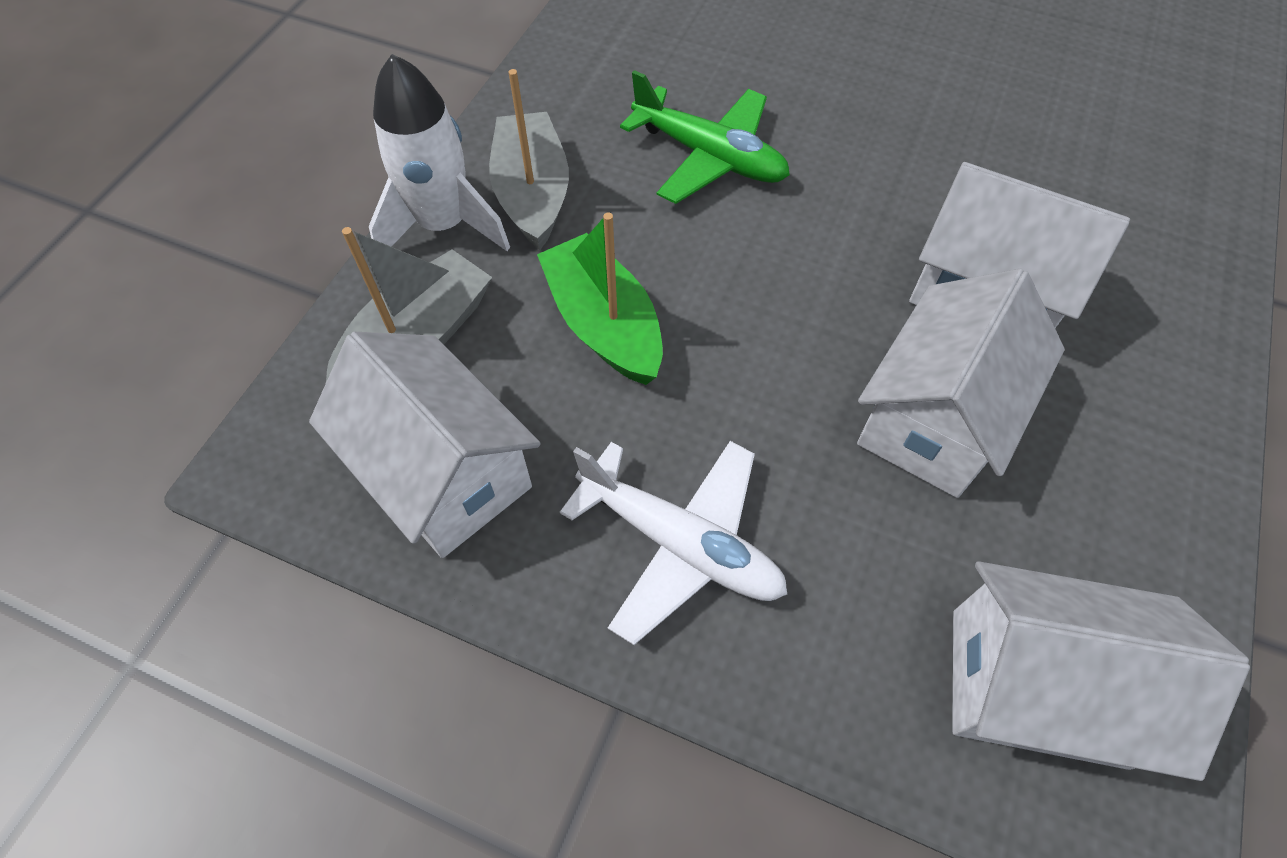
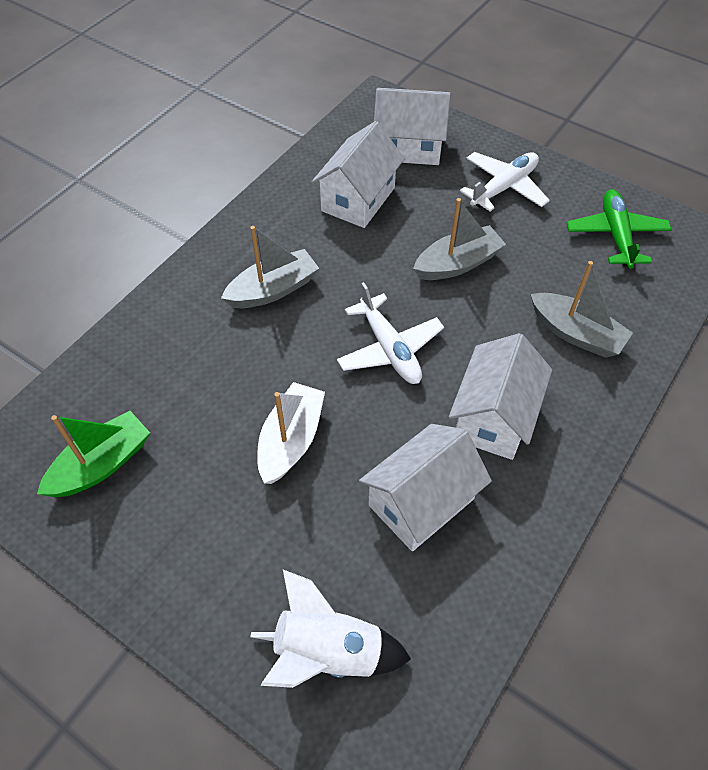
grey boat: [326,227,492,382] [489,69,569,250] = 2 -> [221,226,319,308] [413,198,506,280] [530,261,633,358] = 3
white boat: none = 0 -> [257,382,325,484] = 1
white plane: [560,441,787,645] = 1 -> [337,282,444,384] [460,152,550,211] = 2

